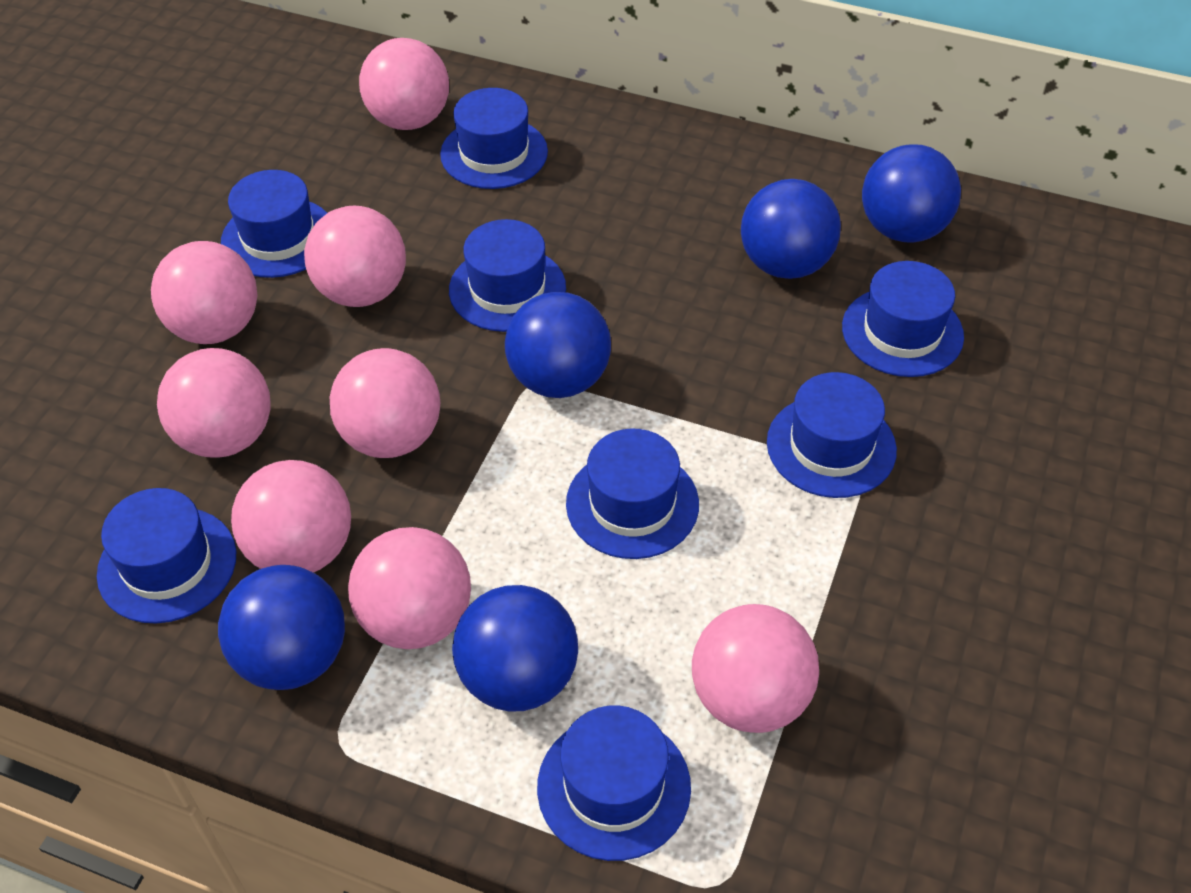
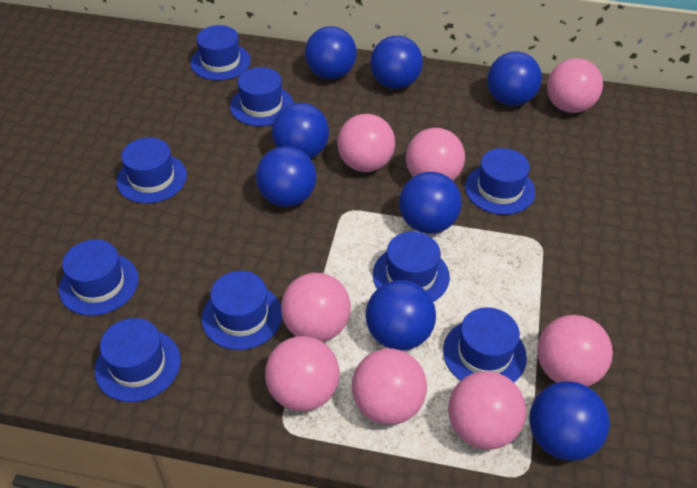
blue ball: [218,565,345,690] [452,585,578,712] [505,292,611,398] [741,179,841,279] [862,144,961,243] = 5 -> [256,146,317,207] [272,103,329,159] [305,26,357,79] [366,280,436,351] [370,36,423,89] [399,172,462,234] [487,52,542,106] [530,381,610,461] = 8
blue hat: [97,488,236,624] [221,170,327,278] [440,88,548,189] [449,219,566,332] [537,705,691,861] [566,429,699,559] [767,372,897,498] [842,261,964,377] = 8 -> [59,240,139,316] [95,318,181,402] [116,137,187,203] [190,25,251,80] [202,271,282,350] [230,67,294,126] [373,232,450,302] [443,307,527,382] [465,148,535,215] = 9

